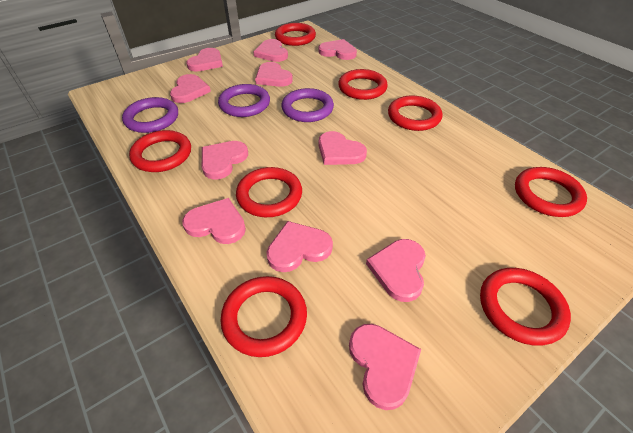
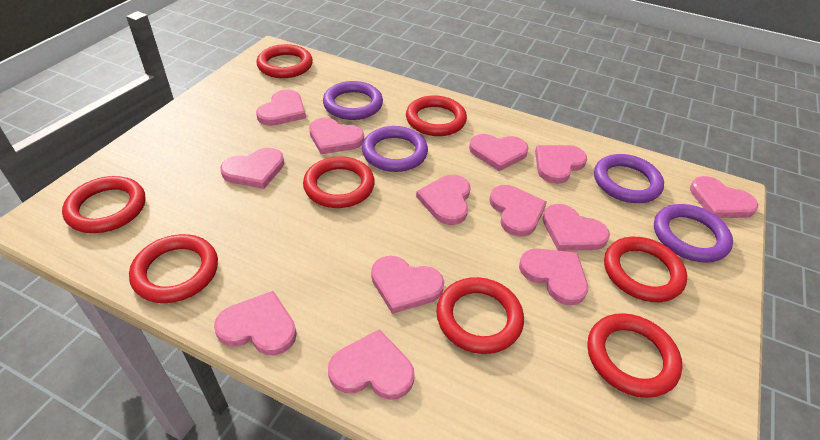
pink heart: [170,74,211,103] [182,198,246,244] [186,48,223,72] [202,141,248,180] [253,39,288,62] [255,62,293,87] [267,221,333,272] [318,39,357,60] [319,131,367,165] [349,324,421,410] [366,239,426,302] = 11 -> [214,291,297,355] [220,148,284,189] [256,89,306,126] [309,117,364,154] [328,329,415,400] [371,256,444,314] [416,175,471,225] [469,134,529,171] [489,185,547,237] [519,248,588,305] [535,145,587,184] [543,204,610,251] [690,176,758,218] = 13
purple ring: [122,97,178,133] [218,84,270,117] [281,88,334,122] = 3 -> [323,81,383,120] [362,126,428,172] [594,154,664,203] [654,204,733,263] = 4

